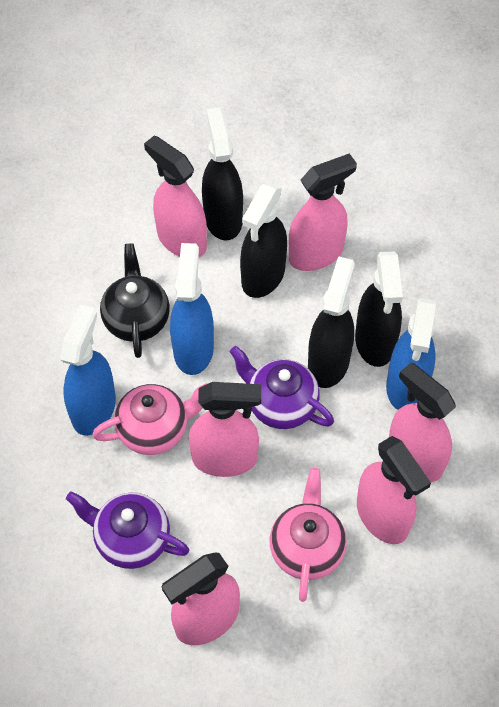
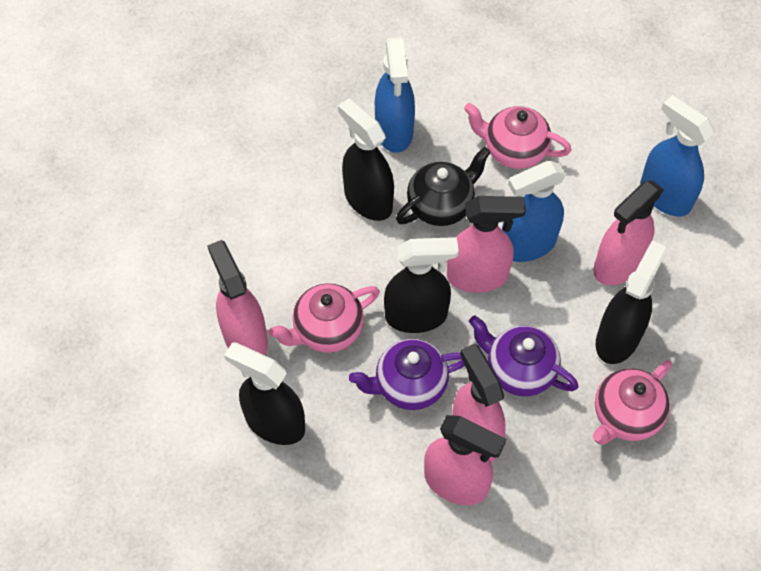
pink spray bottle: [144,135,207,257] [162,553,240,645] [189,382,261,477] [289,153,357,271] [357,436,431,544] [389,362,456,482] = 6 -> [207,240,268,355] [424,415,506,505] [447,196,526,293] [452,344,506,463] [593,180,664,286] = 5
pink teapot: [92,383,208,455] [270,468,347,602] = 2 -> [269,283,380,353] [464,103,572,169] [593,360,672,445] = 3

